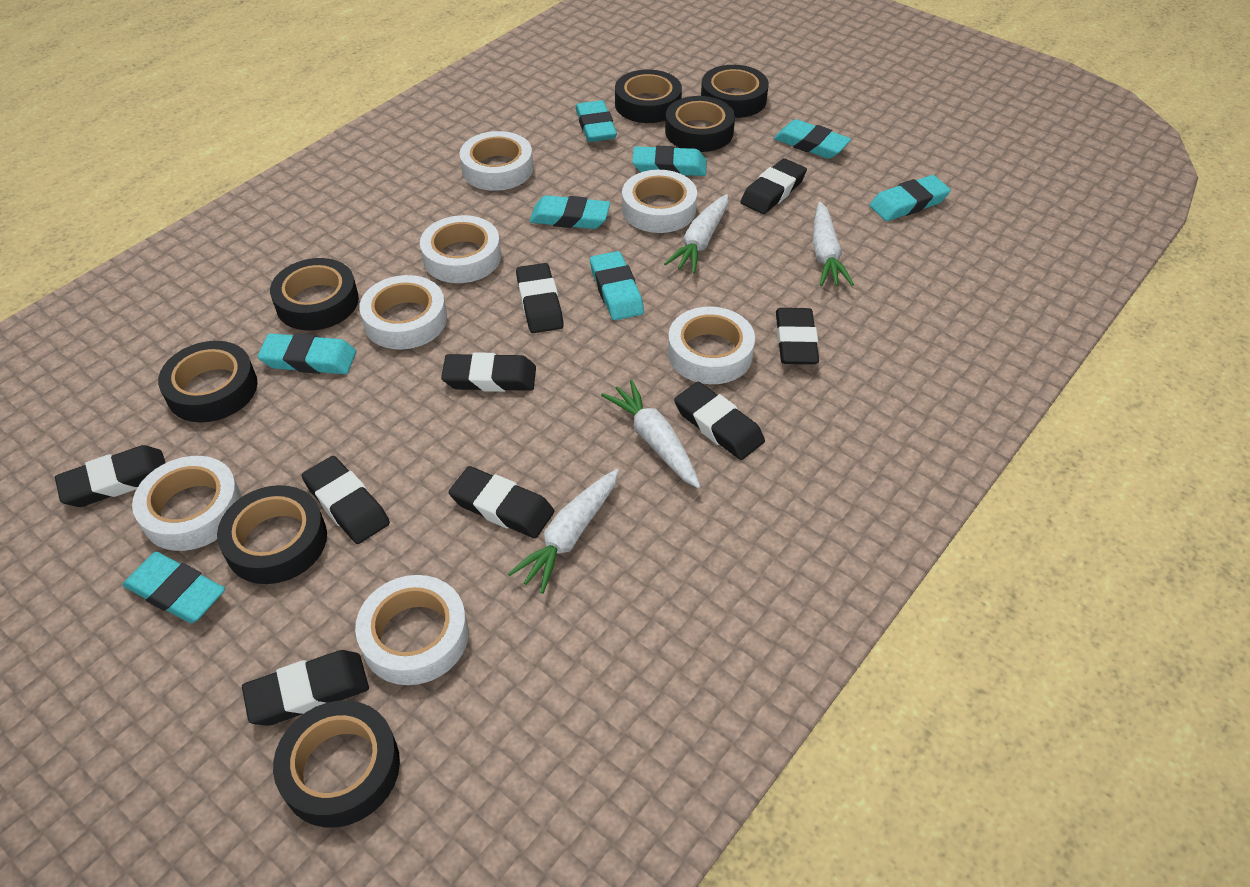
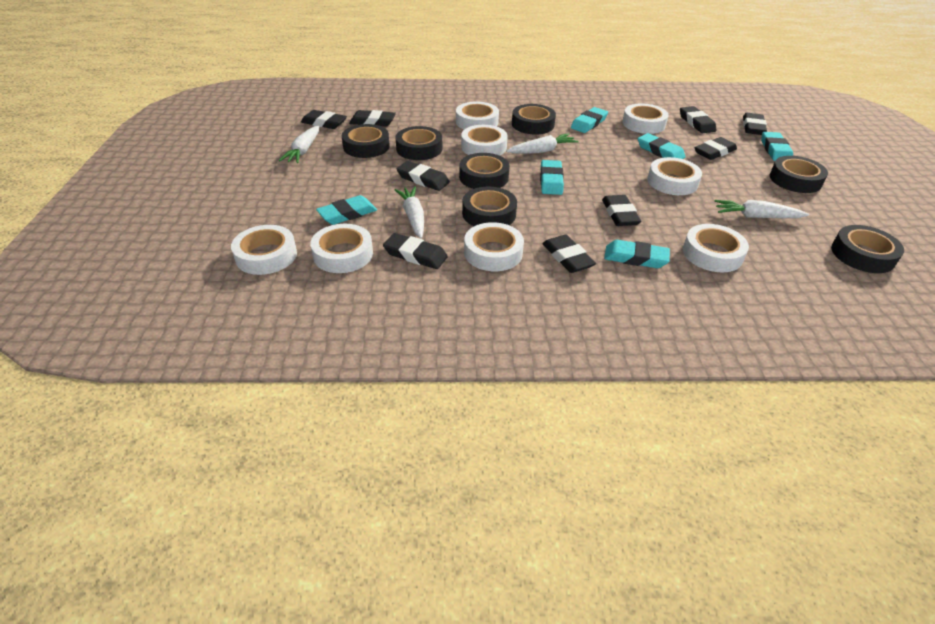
turquoise eraser: [122,552,225,623] [257,333,356,374] [530,195,610,229] [576,100,617,142] [590,251,644,320] [632,146,707,176] [774,119,851,159] [870,175,951,221] = 8 -> [316,195,377,225] [540,160,564,195] [571,107,608,133] [604,240,670,268] [638,133,686,159] [761,132,793,161] = 6
white tape: [132,456,242,551] [355,575,468,685] [359,275,447,350] [420,215,501,283] [459,131,533,191] [622,170,697,233] [668,307,755,384] = 7 -> [231,225,297,275] [310,224,373,273] [456,102,499,129] [461,125,508,156] [464,222,524,271] [622,103,669,134] [647,157,702,195] [683,224,749,272] = 8

